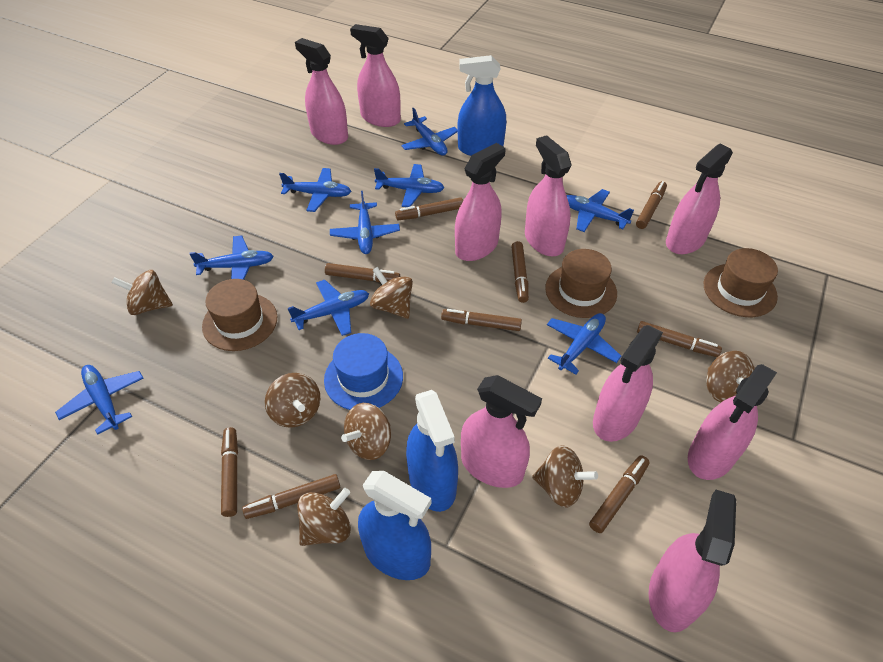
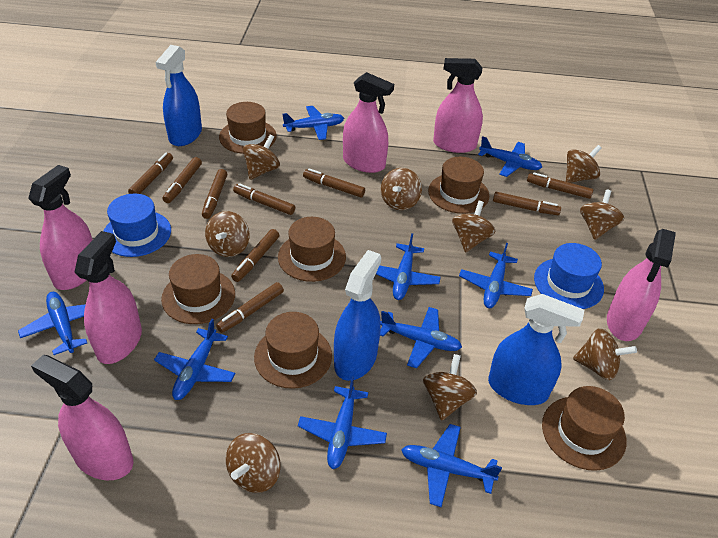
blue hat: [324,333,403,410] = 1 -> [104,194,171,257] [534,243,604,309] = 2
brown hat: [202,279,277,351] [545,249,617,318] [704,248,778,317] = 3 -> [161,254,235,324] [219,102,277,154] [254,312,332,389] [278,217,346,282] [428,157,489,214] [542,386,627,471] = 6
brown spinning top: [111,270,173,315] [265,373,320,428] [297,488,351,546] [341,403,391,460] [370,267,413,319] [532,445,598,507] [706,351,755,402] = 7 -> [205,211,250,257] [226,433,281,493] [243,135,280,180] [381,168,422,210] [423,354,477,421] [452,201,495,253] [566,145,602,183] [573,328,637,380] [580,190,624,240] = 9
pink spray bottle: [295,38,348,145] [350,24,401,127] [455,143,505,261] [461,375,542,488] [525,135,571,256] [593,325,663,442] [649,490,736,632] [666,144,733,254] [688,364,777,480] = 9 -> [28,165,93,290] [31,355,133,480] [75,231,142,364] [343,72,394,173] [433,58,483,153] [607,229,676,341] = 6

